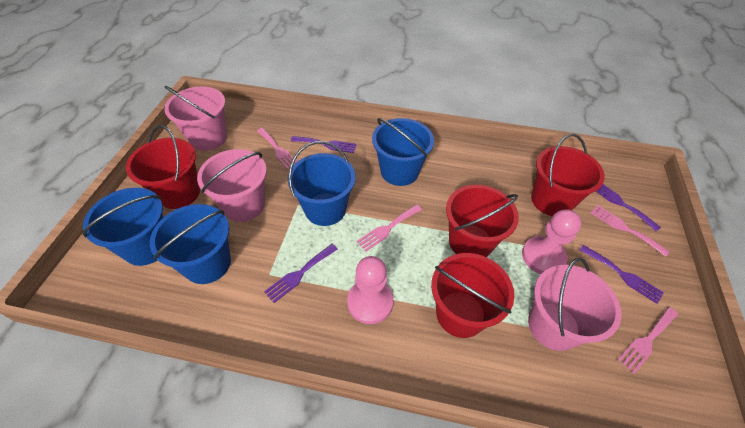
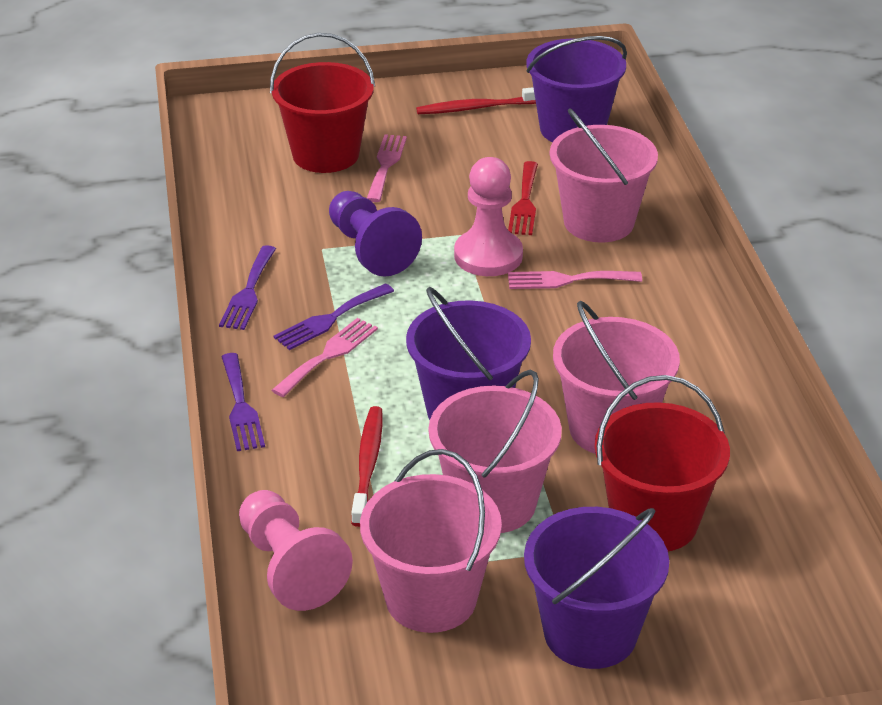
blue bucket: [83,188,163,266] [150,204,231,284] [288,141,356,226] [372,118,434,186] = 4 -> none = 0
pink bucket: [164,86,227,151] [197,149,267,222] [528,258,622,351] = 3 -> [360,449,502,633] [428,370,562,533] [550,109,658,243] [553,301,680,454] = 4
pink fork: [257,128,297,170] [356,204,422,251] [591,205,670,257] [618,307,678,374] = 4 -> [272,318,378,397] [367,134,407,202] [508,271,642,289] = 3
purple bucket: none = 0 -> [406,287,531,420] [524,507,669,669] [526,36,627,142] = 3
purple fork: [264,244,338,303] [291,136,357,153] [579,245,664,304] [596,184,661,231] = 4 -> [219,245,276,330] [221,353,265,451] [273,283,394,350] = 3
purple pawn: none = 0 -> [329,191,422,277] = 1
red bucket: [126,125,200,209] [431,253,514,338] [446,185,519,257] [531,134,605,216] = 4 -> [270,33,375,173] [595,375,730,551] = 2
red fork: none = 0 -> [508,161,538,235] = 1
red toothbrush: none = 0 -> [351,406,382,527] [416,87,536,114] = 2

